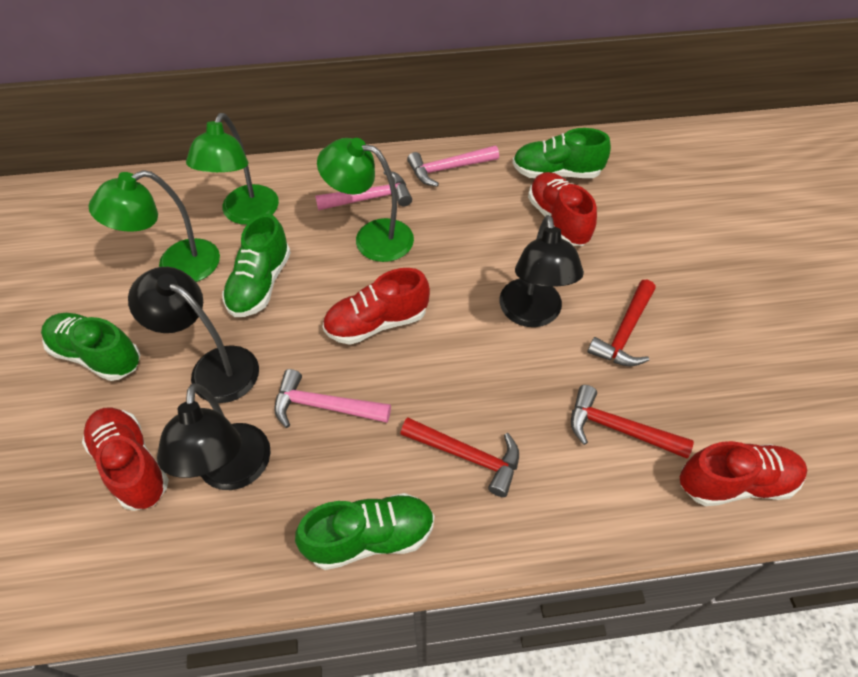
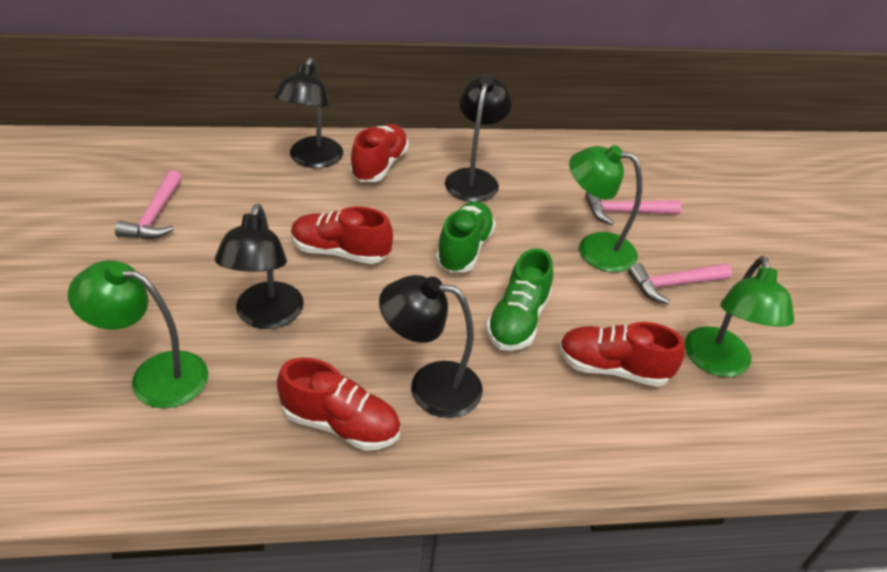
black lamp: [128,267,259,403] [157,384,271,490] [499,215,584,327] = 3 -> [215,204,304,329] [274,57,343,168] [379,275,482,418] [445,75,512,202] = 4
green shoe: [41,313,140,381] [222,214,291,317] [295,493,434,570] [512,128,611,178] = 4 -> [436,201,496,273] [486,248,553,351] = 2
red hammer: [400,418,519,497] [571,385,694,458] [587,280,656,366] = 3 -> none = 0

